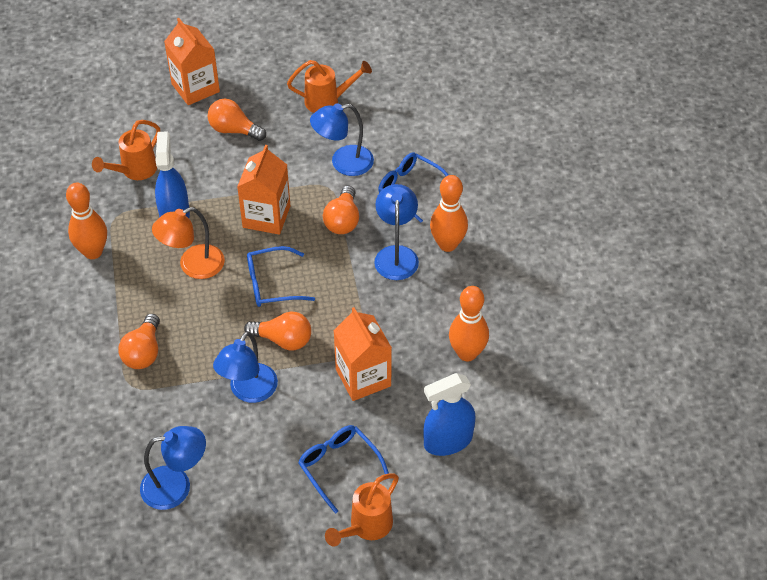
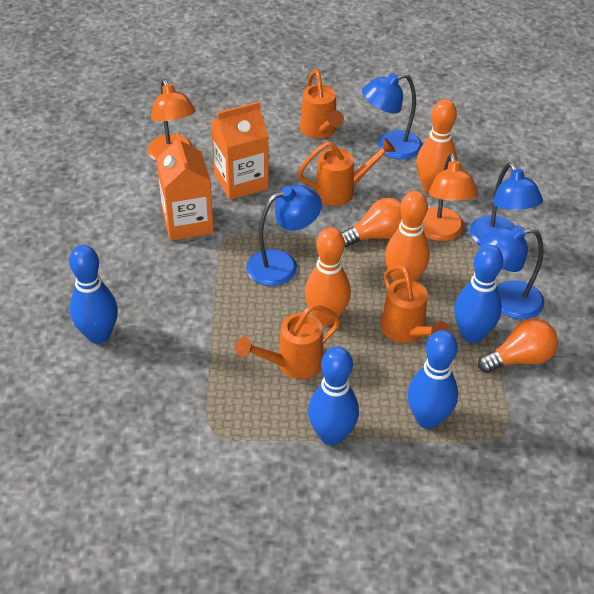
blue bowling pin: none = 0 -> [69,245,118,344] [308,347,359,446] [407,330,458,429] [454,245,504,343] = 4
blue glasses: [247,246,315,307] [298,425,390,514] [378,152,449,223] = 3 -> none = 0
blue spray bottle: [155,131,190,218] [423,373,475,456] = 2 -> none = 0
orange carton: [164,18,220,105] [237,145,290,235] [333,307,392,401] = 3 -> [156,133,214,241] [211,101,269,200] = 2
orange lamp: [152,207,225,279] = 1 -> [148,79,196,162] [423,154,478,241] = 2
orange light bulb: [118,314,160,369] [208,99,266,141] [244,312,311,350] [323,186,359,234] = 4 -> [341,198,402,247] [478,318,558,373] = 2
orange watering can: [92,120,160,180] [287,60,372,113] [325,473,399,547] = 3 -> [236,305,341,379] [298,138,396,206] [300,70,344,139] [381,264,450,343] = 4

